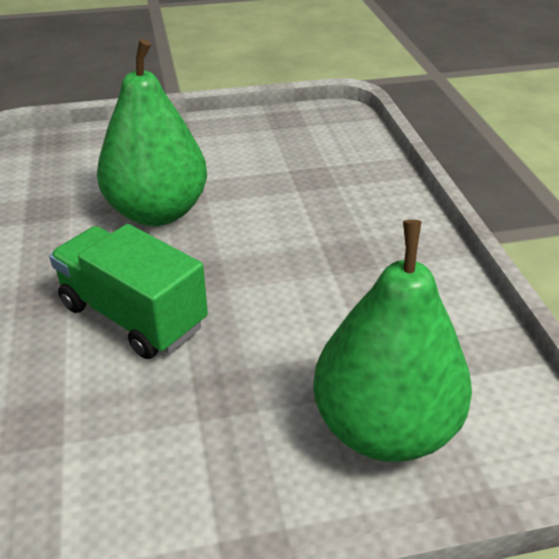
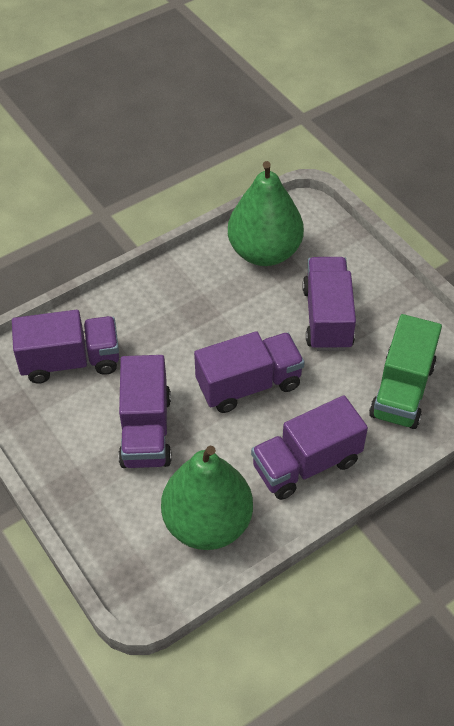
purple truck: none = 0 -> [12,310,119,384] [118,355,172,468] [194,331,305,413] [251,395,368,500] [302,257,356,351] = 5

